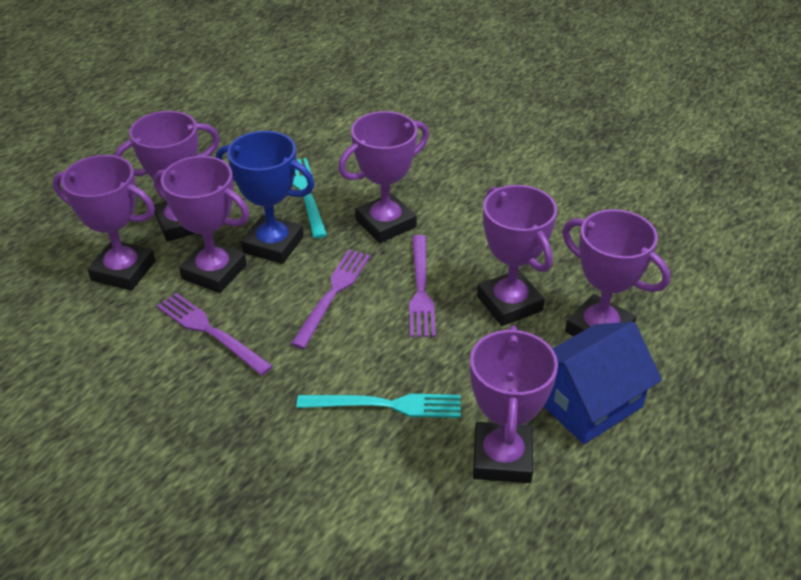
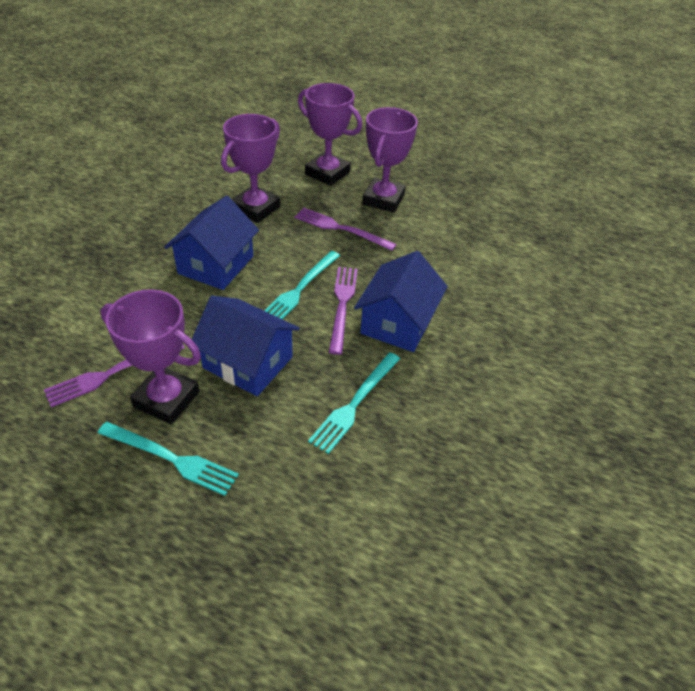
blue house: [544,322,662,444] = 1 -> [164,196,259,290] [192,296,300,396] [354,251,448,352] = 3
blue trophy: [216,131,315,264] = 1 -> none = 0
purple trophy: [53,155,155,291] [114,111,220,242] [154,156,250,293] [338,111,429,243] [470,326,558,483] [477,185,557,326] [562,209,670,337] = 7 -> [100,289,201,425] [221,114,280,223] [298,83,362,186] [362,107,418,213] = 4
turquoise fork: [293,158,327,238] [297,394,461,418] = 2 -> [98,422,239,496] [264,251,340,319] [308,352,400,454] = 3

